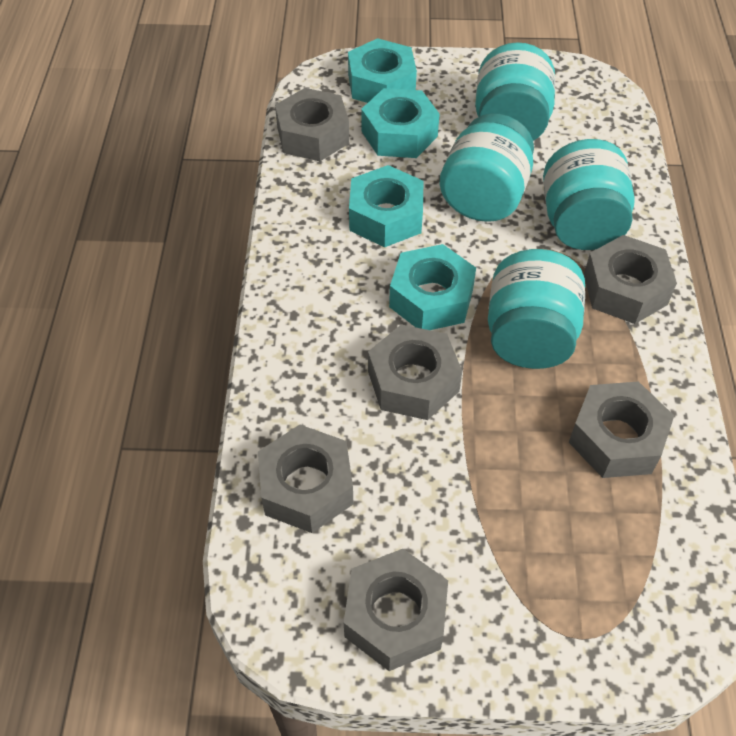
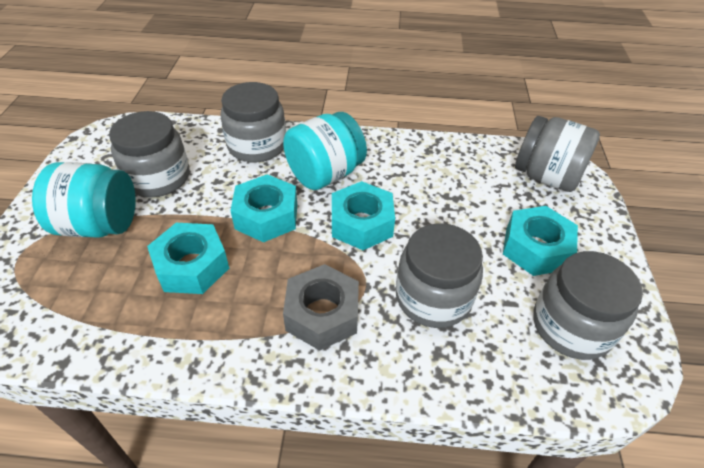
grey jar: none = 0 -> [109,111,189,197] [221,82,286,162] [396,223,483,328] [515,116,600,192] [533,251,643,360] = 5
grey nut: [258,425,353,533] [275,88,349,161] [344,549,448,671] [368,324,462,420] [569,381,674,478] [584,235,677,324] = 6 -> [283,264,359,351] = 1
turquoise jar: [440,114,534,222] [475,42,555,141] [488,249,585,369] [543,139,634,250] = 4 -> [32,162,136,238] [283,112,367,190] = 2

